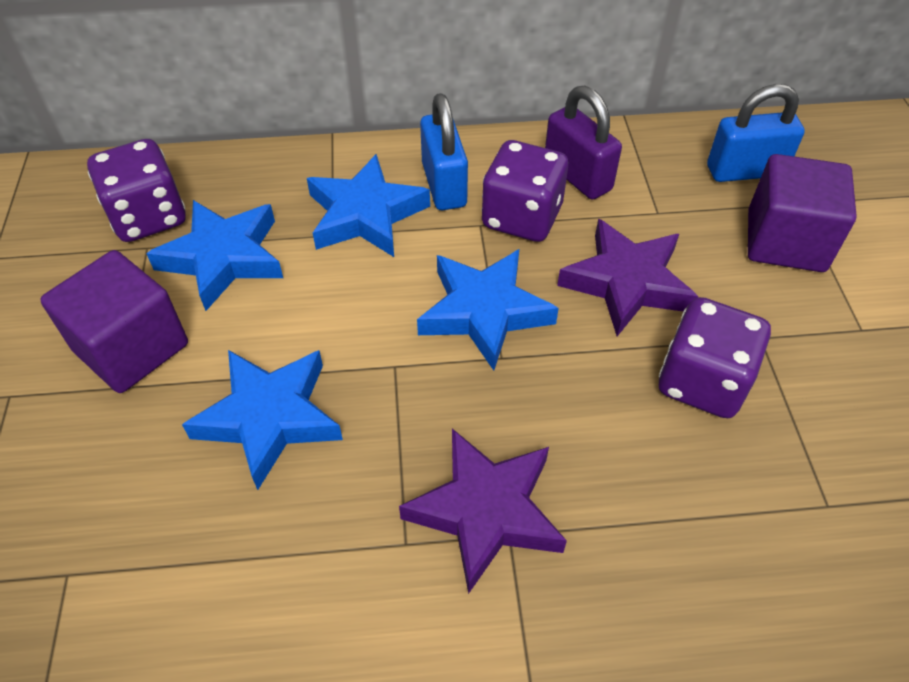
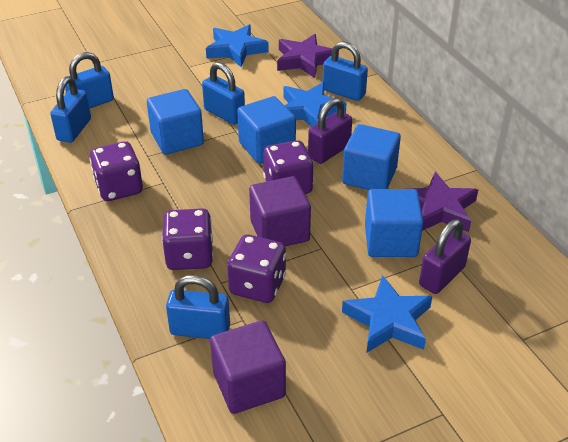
blue cube: none = 0 -> [147,89,204,155] [237,96,296,164] [342,124,401,190] [365,189,423,257] = 4
blue padlock: [420,93,468,210] [707,84,805,182] = 2 -> [50,76,91,143] [65,52,114,108] [166,275,230,339] [202,62,245,125] [323,41,368,101] = 5
blue star: [146,200,283,311] [182,350,343,490] [307,154,430,257] [417,249,559,371] = 4 -> [206,24,269,67] [284,82,347,127] [342,275,432,353] = 3
purple dice: [87,139,185,242] [482,140,568,242] [659,297,771,418] = 3 -> [90,141,143,201] [162,208,213,270] [227,234,286,303] [263,140,314,194] = 4
purple padlock: [545,86,622,200] = 1 -> [308,98,352,164] [419,219,471,294] = 2

